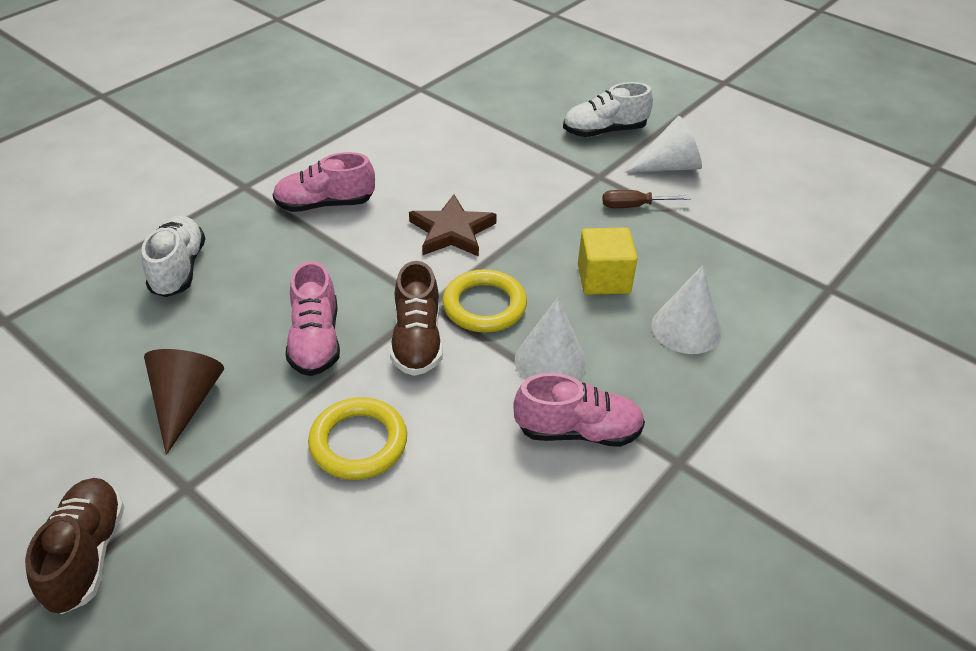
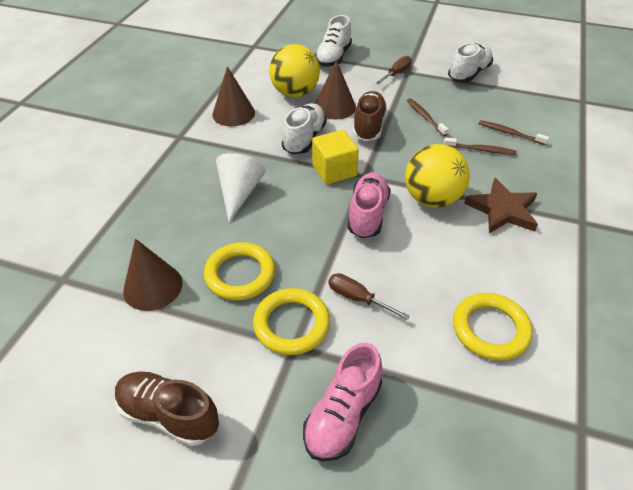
brown cone: [144,349,224,455] = 1 -> [123,239,183,311] [212,66,255,126] [315,60,356,119] = 3
brown screwdriver: [602,190,691,208] = 1 -> [329,273,410,320] [376,56,412,85] = 2
brown toothbrush: none = 0 -> [407,98,449,136] [444,137,517,155] [479,120,549,145] = 3
pink shoe: [272,152,375,212] [286,261,340,376] [513,373,645,447] = 3 -> [303,343,382,461] [347,172,391,238] = 2
white cone: [515,298,587,380] [625,116,702,173] [652,265,722,354] = 3 -> [216,153,266,222] = 1
white shoe: [141,215,206,297] [563,82,653,137] = 2 -> [282,103,327,154] [315,15,352,67] [448,43,493,82] = 3
yellow ball: none = 0 -> [269,44,320,97] [405,144,470,208] = 2
yellow ring: [308,397,407,480] [442,269,527,333] = 2 -> [204,242,275,300] [253,288,330,355] [453,293,533,361] = 3

